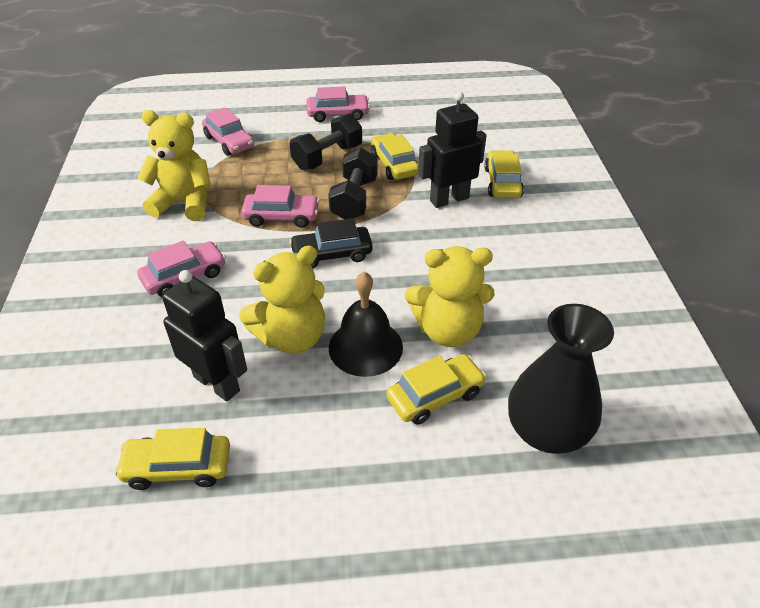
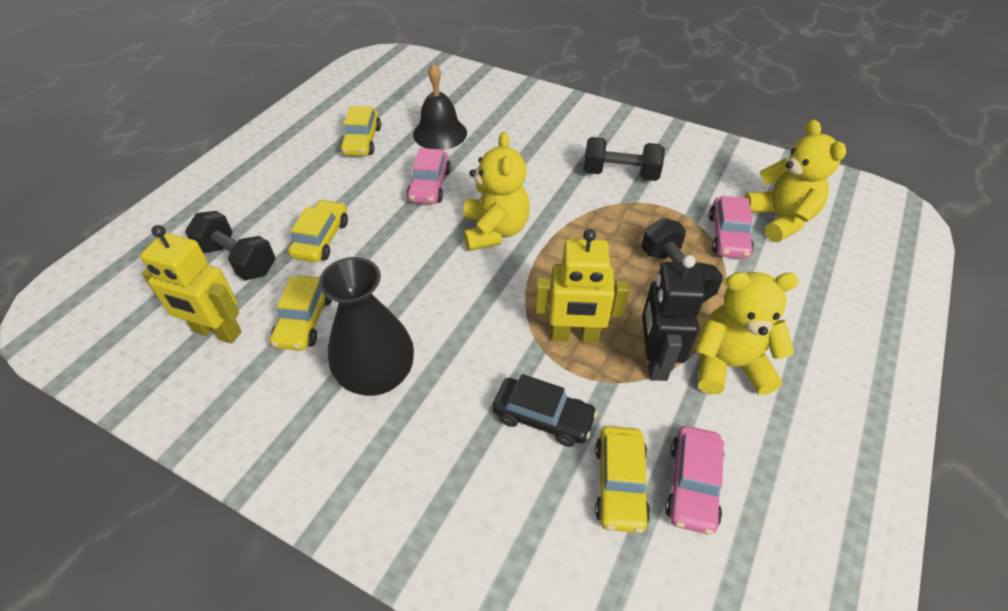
black dumbbell: [289,114,362,170] [328,147,378,219] = 2 -> [185,211,275,281] [583,137,665,181] [641,218,723,302] = 3
black robot: [162,270,247,402] [418,91,487,208] = 2 -> [642,255,705,381] = 1
pink car: [137,241,226,297] [202,107,254,156] [241,185,320,228] [307,86,370,122] = 4 -> [407,148,451,204] [665,426,724,535] [709,196,754,259] = 3
yellow robot: none = 0 -> [140,225,242,343] [535,229,630,343] = 2

